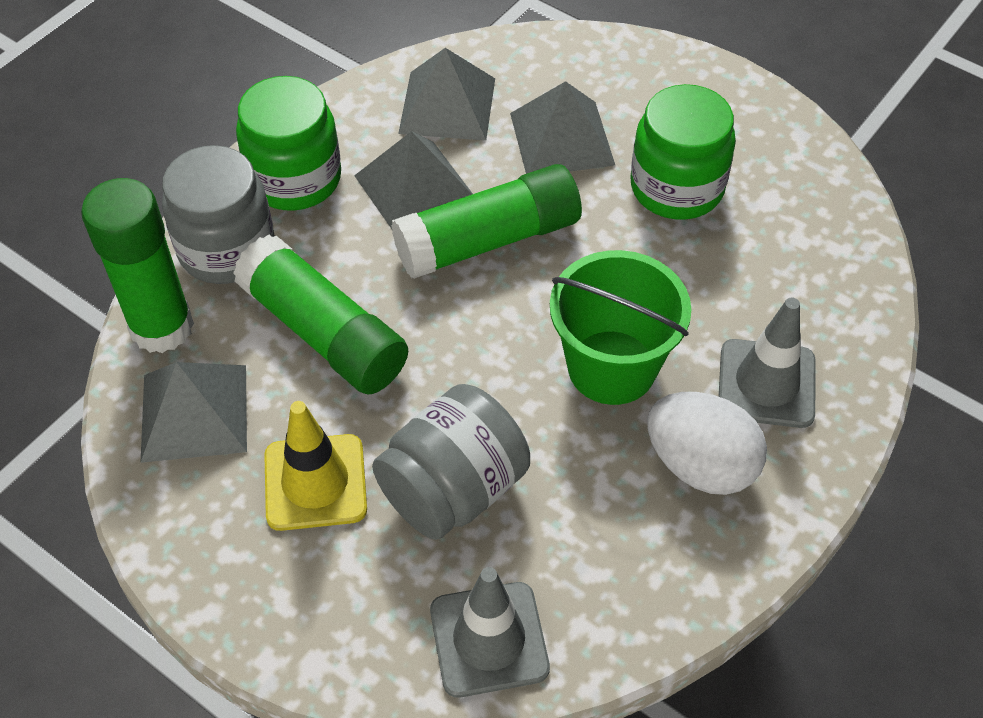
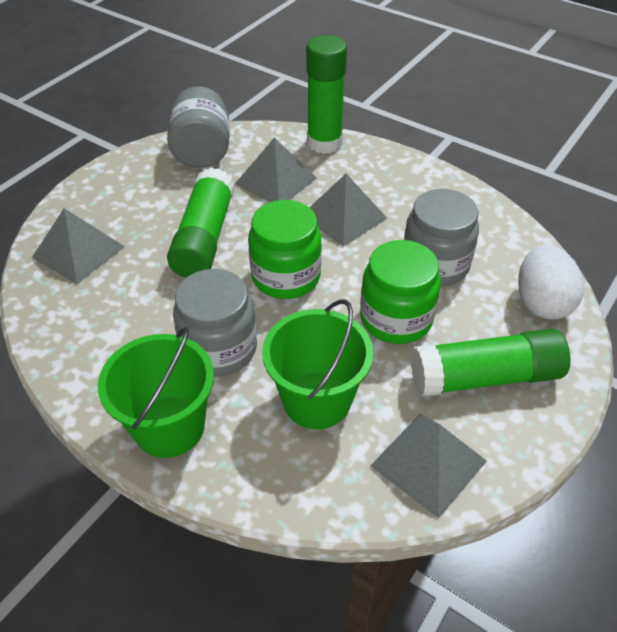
green bucket: [550,250,692,405] = 1 -> [98,327,214,458] [262,299,373,429] = 2
grey jar: [162,145,275,284] [372,384,530,540] = 2 -> [167,86,230,168] [173,269,257,377] [404,189,479,286] = 3
grey traffic cone: [430,567,550,698] [719,298,815,428] = 2 -> none = 0
yellow traffic cone: [264,401,367,531] = 1 -> none = 0

